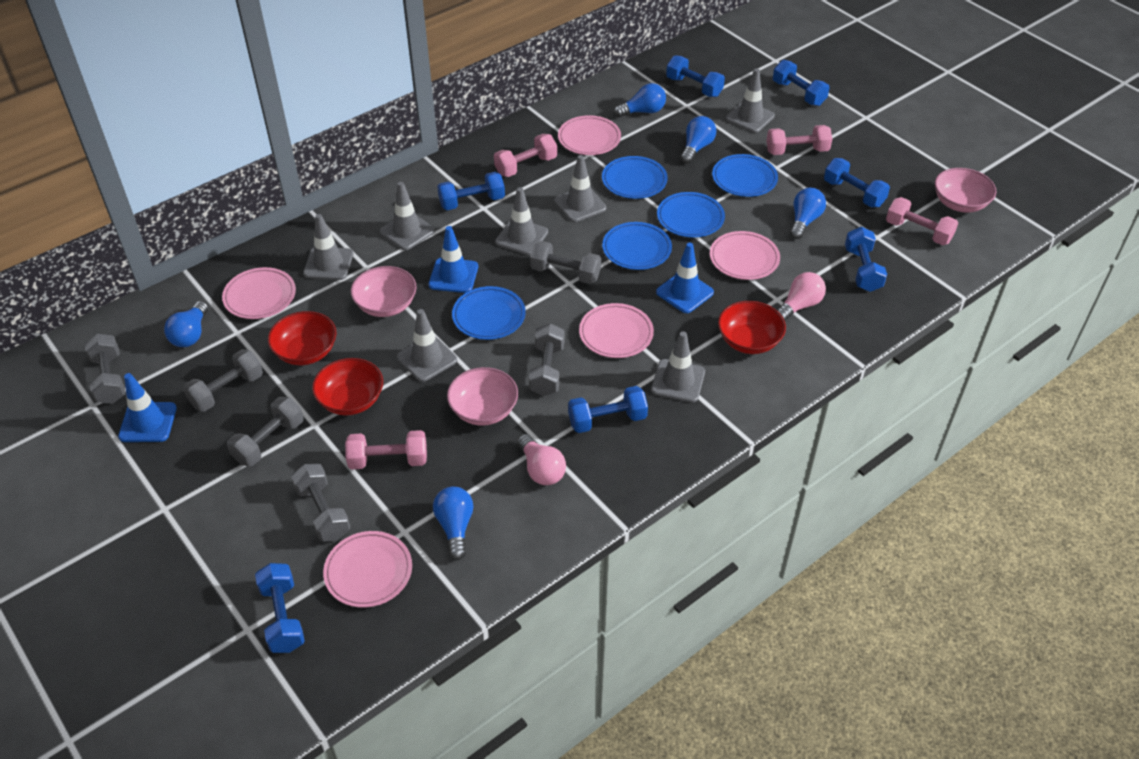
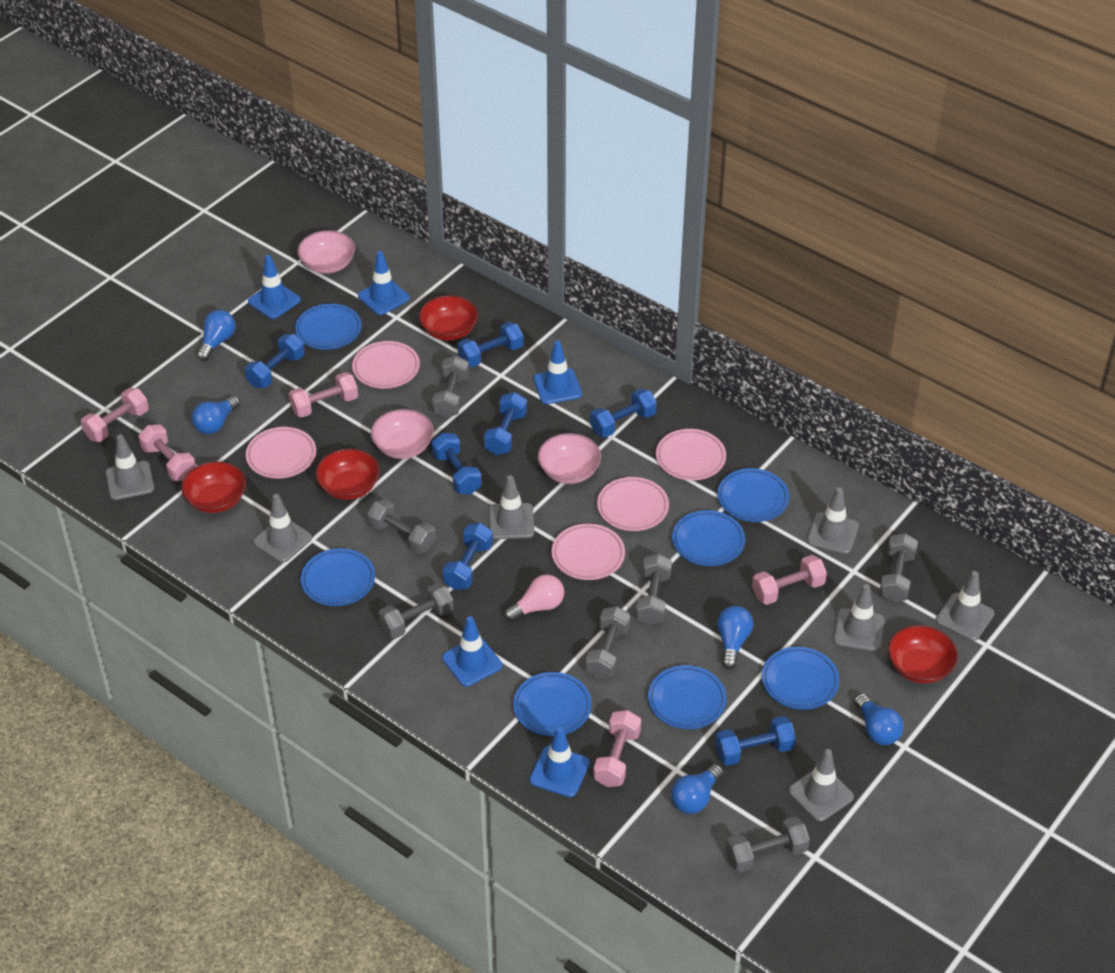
blue plate: [452,286,526,340] [602,156,668,199] [602,222,672,270] [657,192,725,238] [712,154,778,197] = 5 -> [295,304,362,350] [301,548,375,606] [513,672,592,736] [648,665,726,729] [672,510,745,566] [717,468,789,522] [761,647,840,710] = 7
blue traffic cone: [118,373,177,442] [429,226,478,293] [656,243,714,313] = 3 -> [248,255,301,319] [358,251,410,315] [442,616,502,687] [529,726,590,797] [533,340,582,404] = 5
grey dumbbell: [84,334,126,404] [183,349,263,412] [227,397,304,466] [291,464,350,542] [529,323,564,396] [530,241,601,284] = 6 -> [367,499,436,554] [379,583,454,639] [432,355,469,418] [585,606,630,679] [635,553,672,625] [726,817,810,873] [879,533,918,602] = 7
pink dumbbell: [345,430,427,470] [494,134,557,177] [766,125,832,155] [886,197,958,245] = 4 -> [81,388,149,442] [138,424,196,481] [289,372,358,418] [593,710,641,787] [752,555,827,605] = 5
pink light bulb: [517,434,566,485] [777,272,826,321] = 2 -> [504,575,564,622] = 1
red bowl: [268,311,337,365] [312,358,383,416] [718,301,786,354] = 3 -> [181,461,246,513] [316,449,380,500] [419,295,478,341] [888,625,958,683] = 4

